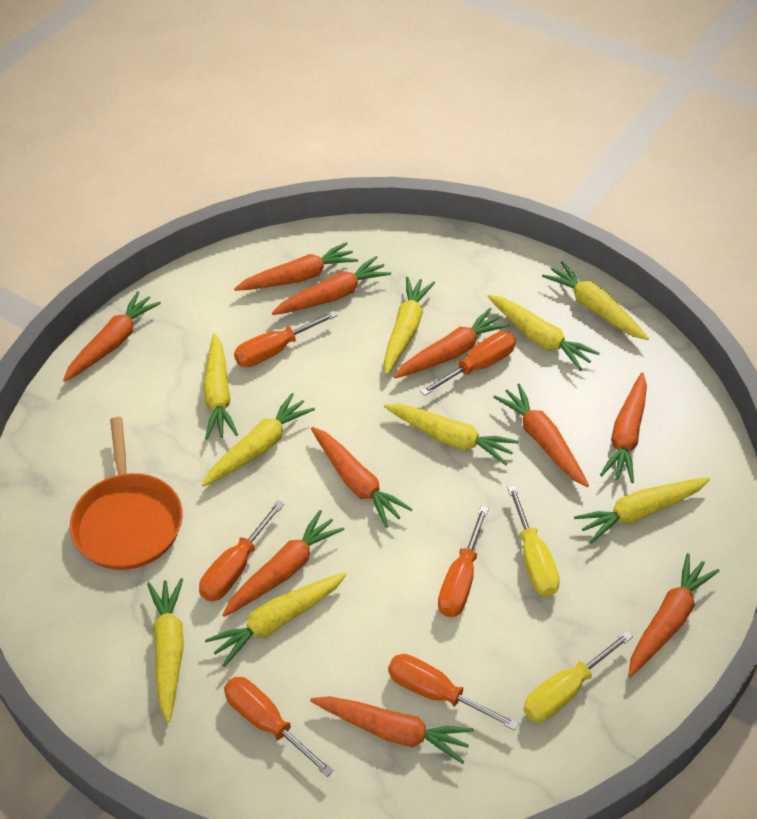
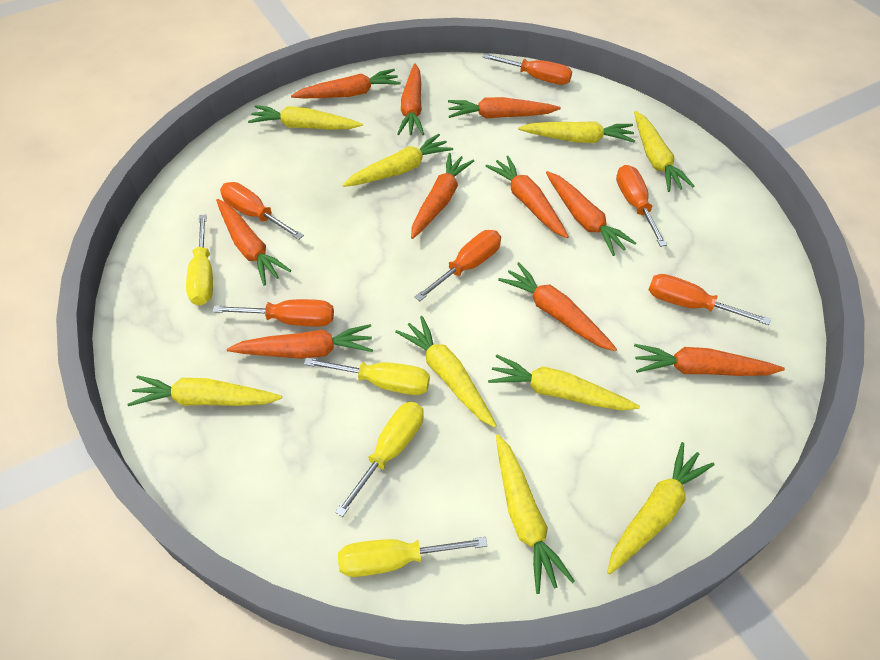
orange pan: [70,417,183,570] = 1 -> none = 0
yellow screwdriver: [507,485,560,596] [523,631,633,722] = 2 -> [186,215,213,305] [304,357,430,395] [335,402,424,517] [338,537,487,577] = 4

